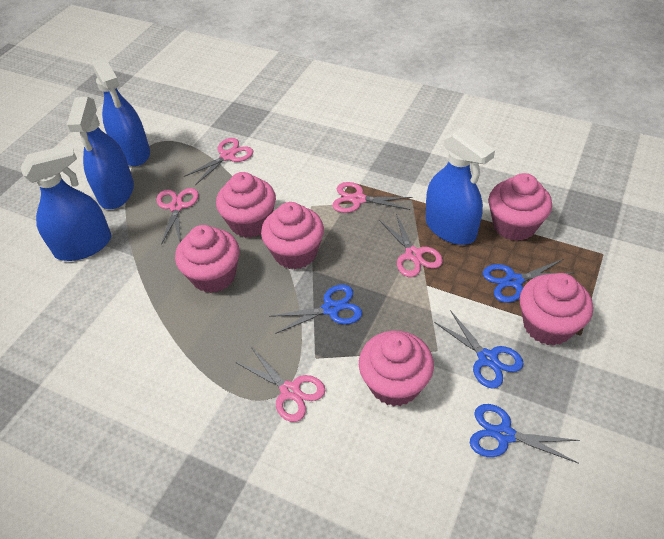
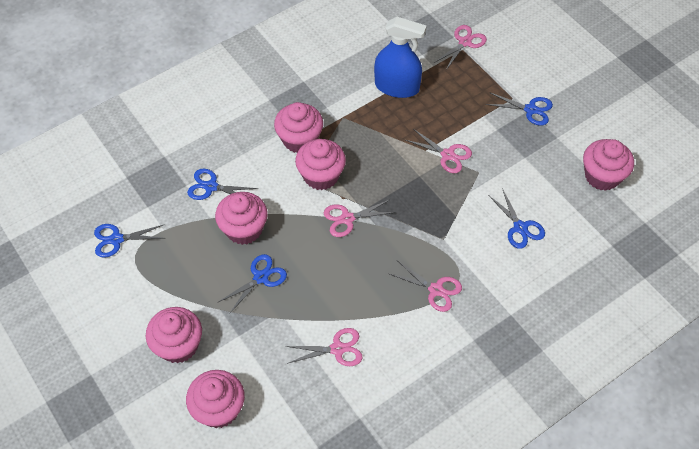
blue scissors: [269,285,362,334] [434,310,524,389] [470,404,580,464] [483,259,575,303] = 4 -> [94,224,163,258] [187,169,258,200] [217,254,287,314] [486,93,553,125] [488,188,545,249] = 5
blue spray bottle: [21,144,111,261] [67,97,134,209] [92,57,150,166] [426,127,495,245] = 4 -> [374,17,426,98] = 1

